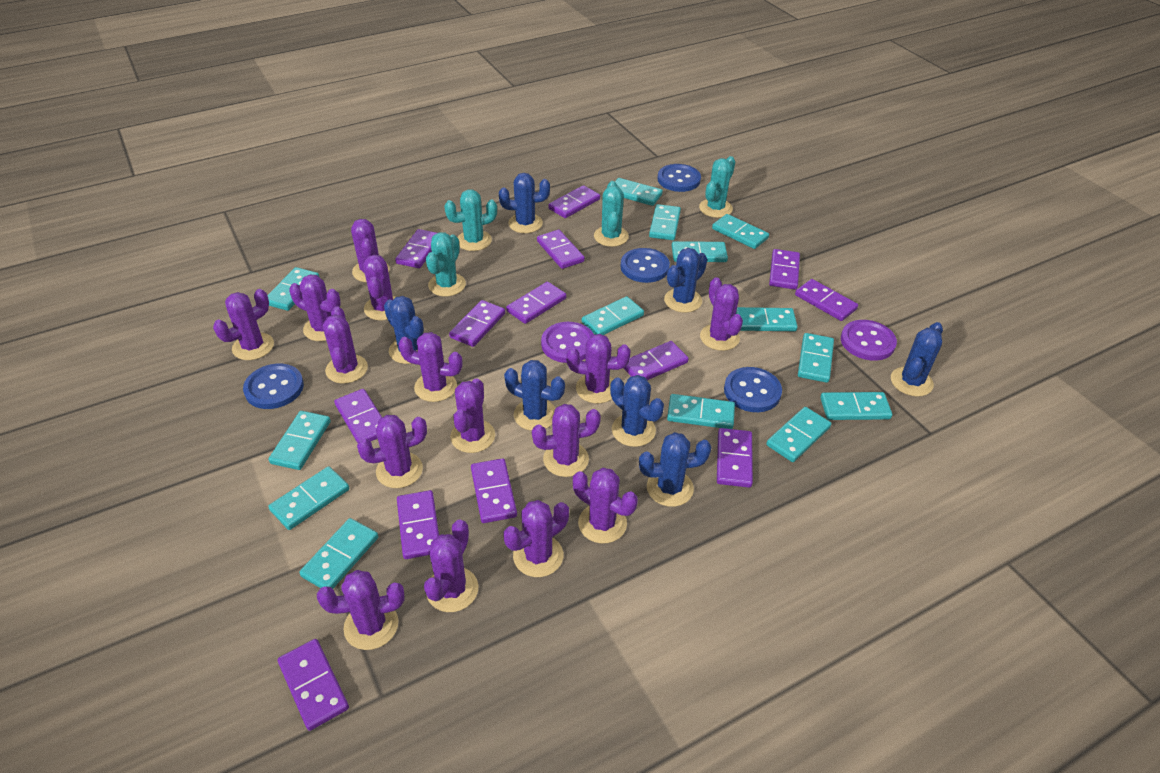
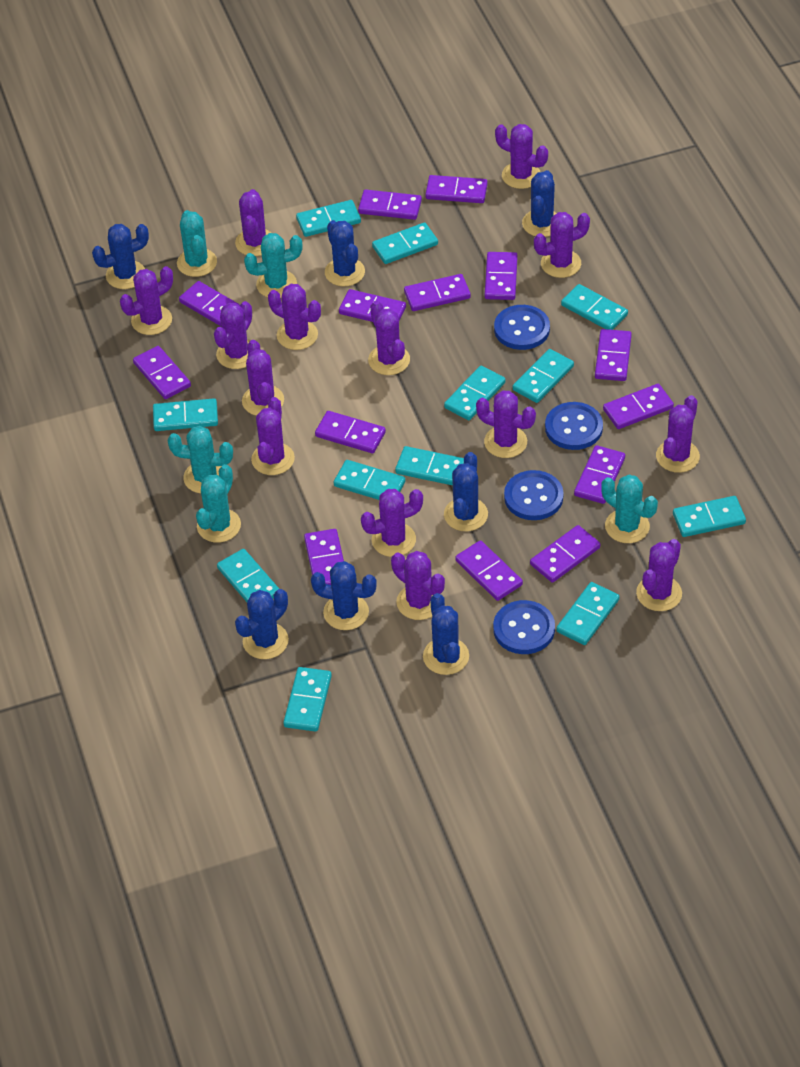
purple button: [541,322,594,363] [841,320,897,361] = 2 -> none = 0
purple cactus: [213,289,274,360] [289,275,341,341] [317,570,405,650] [323,306,368,384] [351,219,390,282] [357,415,427,488] [363,255,395,320] [398,332,463,402] [424,519,478,612] [450,378,495,453] [503,500,569,577] [532,404,601,477] [566,334,631,403] [573,468,638,543] [700,277,743,351] = 15 -> [120,266,173,335] [214,301,252,369] [235,189,271,256] [242,340,284,416] [251,397,295,475] [268,284,321,350] [361,489,423,557] [368,301,410,375] [391,551,445,620] [476,391,536,458] [495,124,548,189] [534,212,590,278] [636,539,682,611] [656,395,700,473] = 14
purple domino: [278,639,349,731] [334,389,382,443] [395,229,437,268] [397,490,439,559] [449,300,505,347] [471,458,517,523] [506,282,566,324] [537,230,585,269] [548,185,600,218] [624,341,689,380] [717,428,753,488] [769,249,800,289] [795,279,858,321] = 13 -> [133,346,191,399] [179,281,240,326] [304,529,344,585] [315,411,386,453] [339,289,406,322] [358,189,422,220] [404,274,471,311] [425,175,488,203] [455,540,523,601] [485,252,518,300] [530,525,600,583] [574,445,625,504] [595,329,632,381] [603,384,674,429] = 14
turquoise cactus: [426,232,466,297] [444,189,497,251] [594,181,629,247] [699,156,735,218] = 4 -> [168,426,233,493] [177,210,217,277] [196,464,241,543] [244,233,303,298] [601,475,658,543] = 5
turquoise domino: [268,267,319,311] [268,466,349,530] [269,411,331,470] [299,518,378,589] [582,296,644,335] [615,178,663,206] [649,204,681,240] [667,394,735,429] [672,241,728,262] [712,214,769,249] [736,307,798,331] [766,407,831,462] [798,333,834,383] [820,392,892,420] = 14 -> [153,398,218,431] [217,549,279,602] [283,667,332,732] [296,200,361,237] [334,460,405,500] [372,222,438,264] [395,446,464,485] [444,366,505,420] [513,349,574,403] [556,582,619,645] [561,284,628,330] [673,496,746,537] = 12

